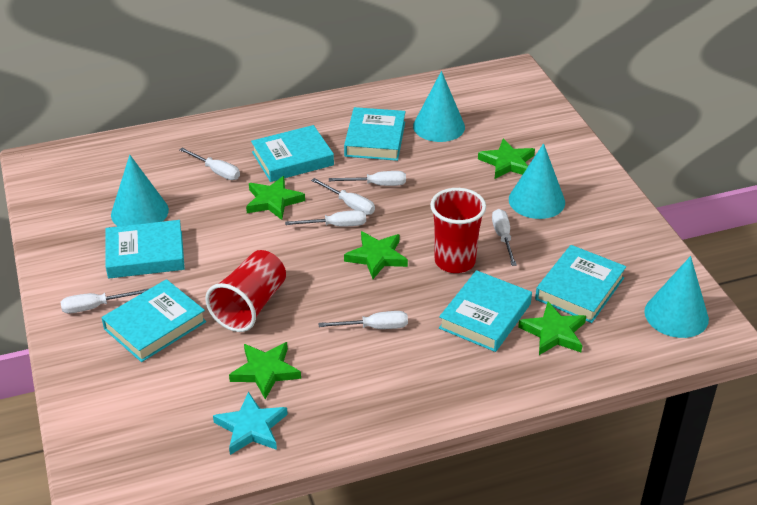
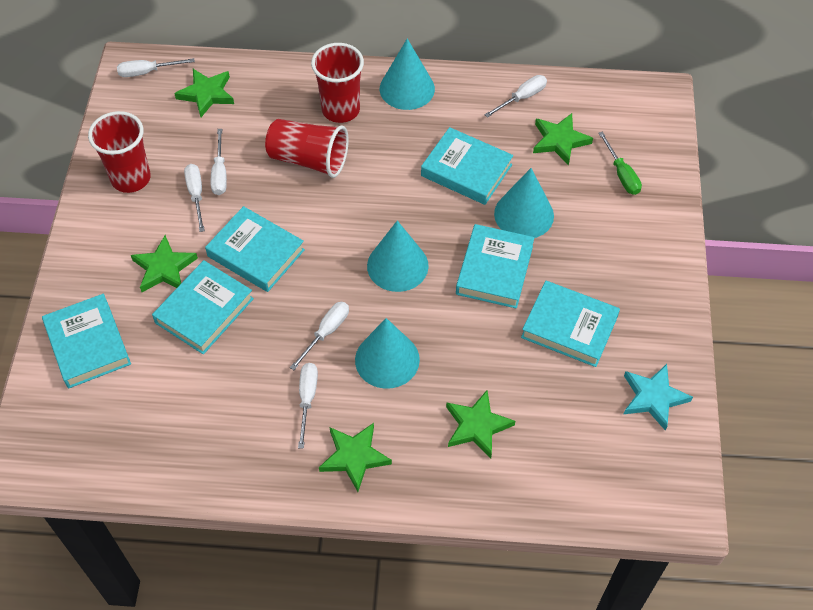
green screwdriver: none = 0 -> [598,131,642,195] = 1
red cup: [205,250,286,332] [430,188,486,273] = 2 -> [88,111,151,193] [265,119,349,178] [311,43,364,123] = 3
white screwdriver: [61,289,149,314] [179,148,240,180] [285,210,366,227] [311,178,375,215] [319,311,408,329] [329,171,406,186] [492,209,517,266] = 7 -> [117,58,195,77] [184,164,205,232] [211,129,227,195] [290,302,349,370] [298,363,318,449] [484,75,547,118] = 6

